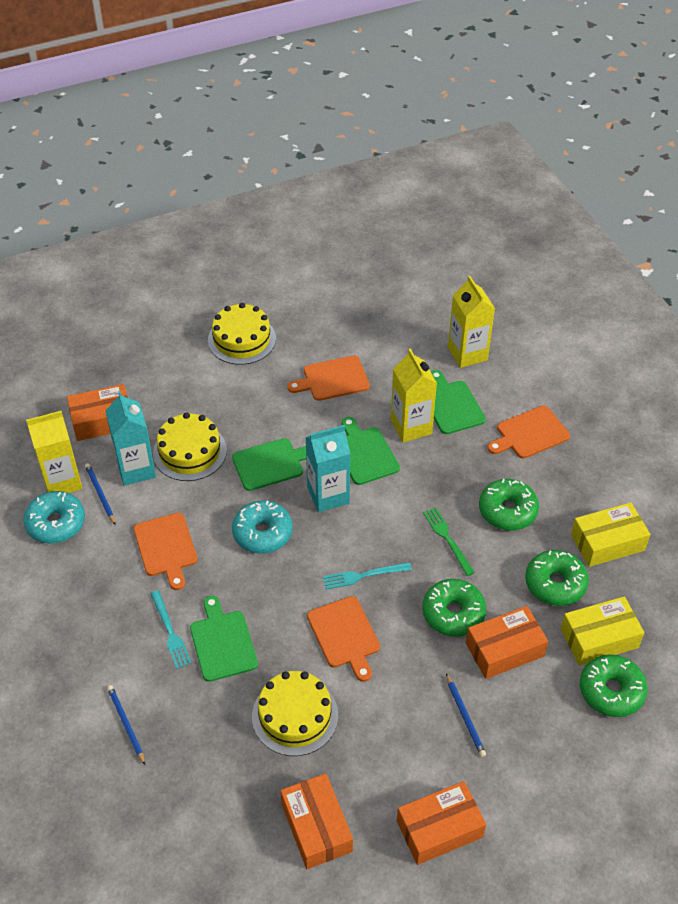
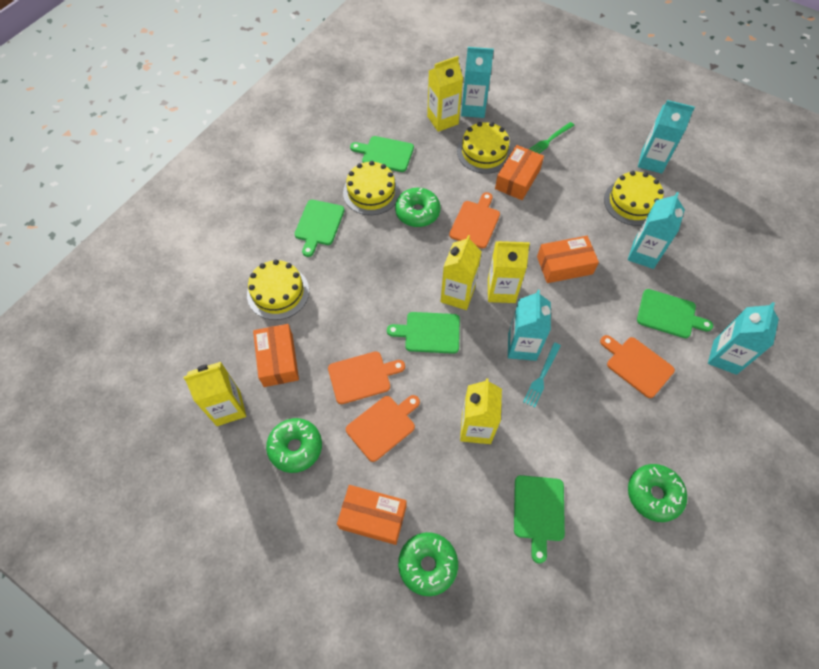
blue pencil: [85,463,115,525] [107,685,145,765] [446,673,486,757] = 3 -> none = 0
green cutting board: [190,596,258,682] [232,438,306,491] [342,417,400,485] [431,370,486,434] = 4 -> [295,200,345,257] [350,136,414,172] [387,312,460,354] [514,475,565,564] [637,289,713,338] = 5
turquoise carton: [105,391,156,486] [305,425,351,512] = 2 -> [461,47,494,118] [508,290,551,361] [628,192,685,269] [638,100,695,174] [708,302,779,375] = 5
turquoise donut: [23,491,85,544] [232,501,292,554] = 2 -> none = 0
turquoise fork: [151,590,192,669] [323,562,412,590] = 2 -> [523,342,561,408] = 1
yellow box: [561,596,644,666] [571,502,650,567] = 2 -> none = 0
yellow cake: [153,412,227,481] [208,303,276,365] [252,671,338,756] = 3 -> [247,260,309,320] [343,161,400,215] [457,122,512,174] [604,171,664,226] = 4
yellow carton: [26,411,82,493] [391,348,437,443] [448,276,495,368] = 3 -> [184,362,246,426] [427,56,463,132] [441,235,482,310] [460,378,502,444] [488,241,530,303] = 5

